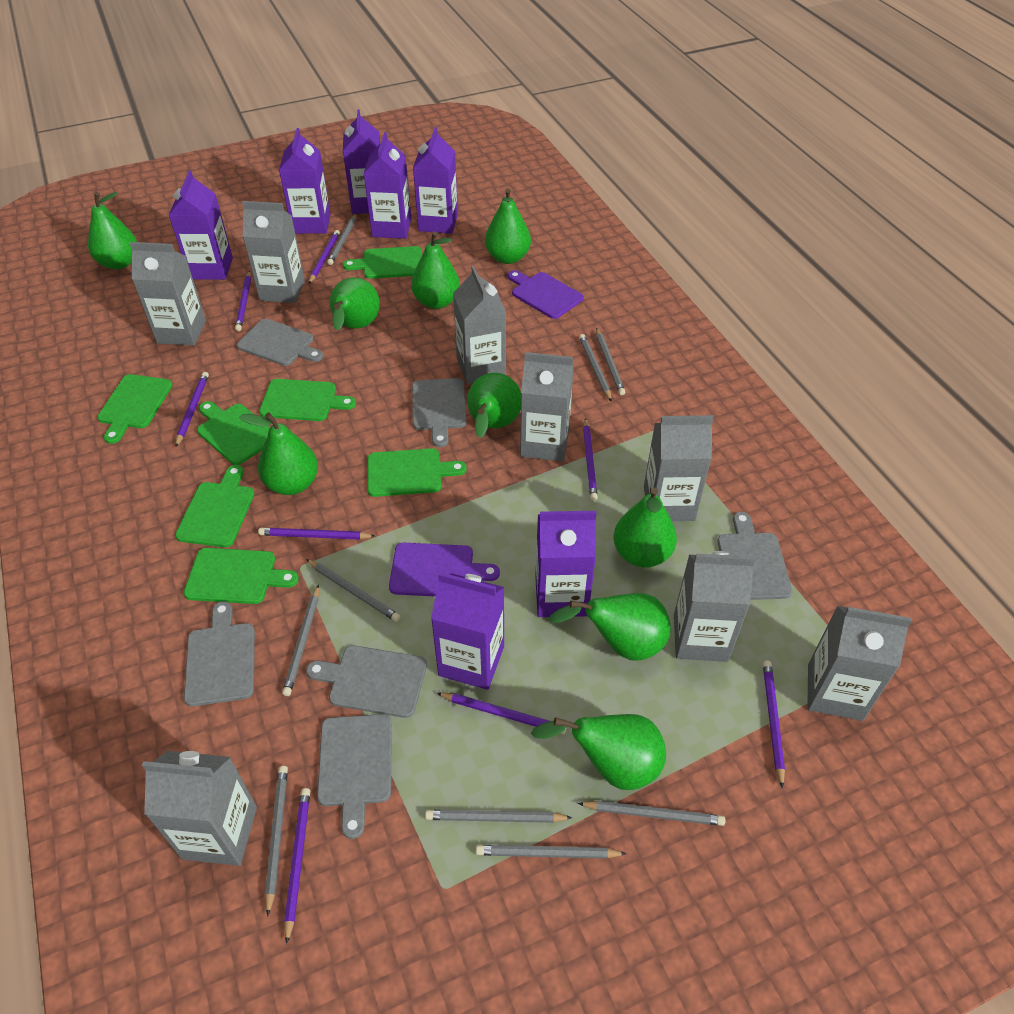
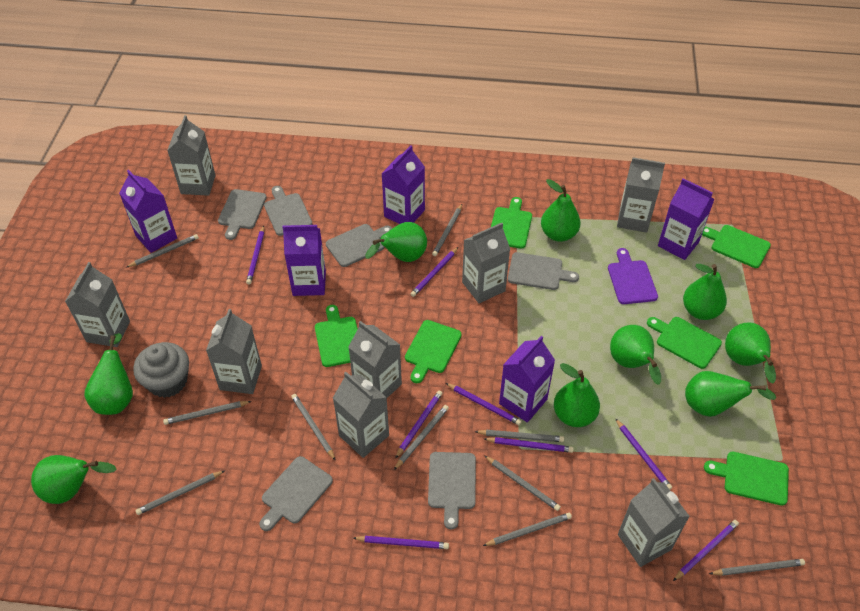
green cutting board: [97,374,172,444] [175,465,254,547] [184,548,298,604] [197,401,270,465] [259,379,356,421] [343,246,422,279] [367,448,467,497] = 7 -> [315,305,358,367] [405,320,462,383] [491,197,532,249] [647,317,722,369] [702,225,771,268] [704,452,789,506] = 6
grey cupcake: none = 0 -> [133,342,189,398] = 1
grey pencil: [265,766,288,917] [282,584,319,696] [306,559,400,622] [327,213,357,265] [425,810,572,823] [476,845,627,859] [578,801,726,826] [579,334,612,402] [596,328,625,395] = 9 -> [127,234,199,267] [135,471,224,515] [163,401,252,425] [291,394,336,461] [394,405,449,470] [432,204,462,256] [475,430,564,442] [483,513,572,546] [485,456,561,511] [709,559,805,576] = 10
purple carton: [169,171,233,280] [279,128,331,234] [343,109,380,214] [363,132,411,239] [413,127,458,234] [431,572,504,690] [535,511,597,617] = 7 -> [119,170,177,253] [283,225,326,296] [381,145,425,224] [499,336,555,423] [658,178,715,260] = 5
purple cutting board: [389,543,500,597] [508,270,584,319] = 2 -> [608,248,658,304] = 1

